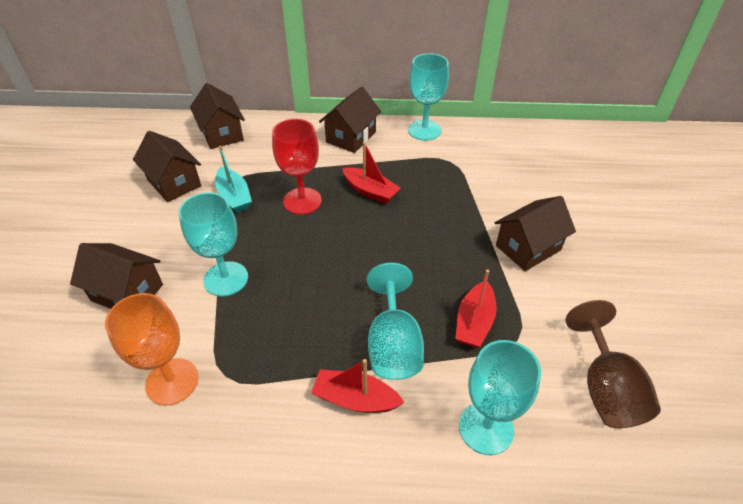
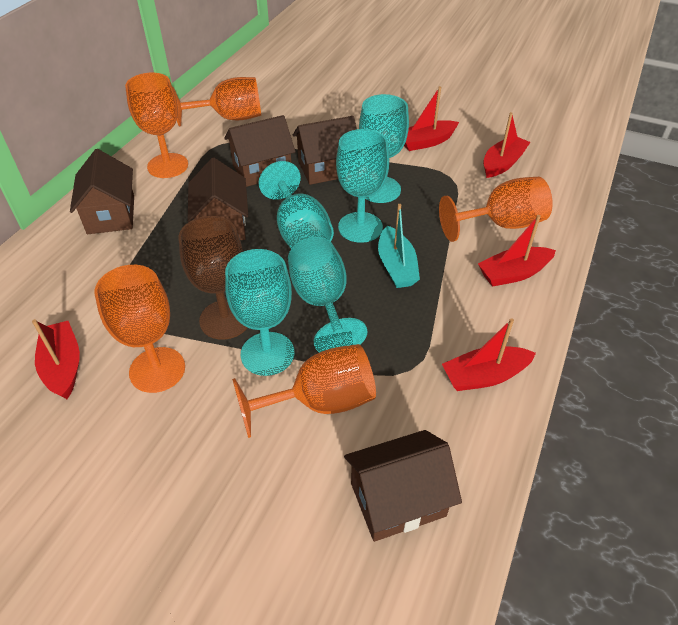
orange goblet: [105,293,198,406] = 1 -> [95,265,185,393] [125,73,188,178] [173,77,261,126] [232,344,376,438] [439,177,553,242] = 5
red boat: [311,359,404,413] [342,142,400,204] [455,269,497,348] = 3 -> [32,319,80,399] [404,86,459,151] [442,318,536,391] [478,215,556,287] [483,112,530,178] = 5
red goblet: [272,119,322,215] = 1 -> none = 0
turquoise goblet: [179,192,248,296] [367,263,424,380] [408,53,449,141] [459,340,541,455] = 4 -> [225,249,294,376] [259,161,334,249] [288,237,367,353] [336,129,389,243] [359,94,409,203] = 5

